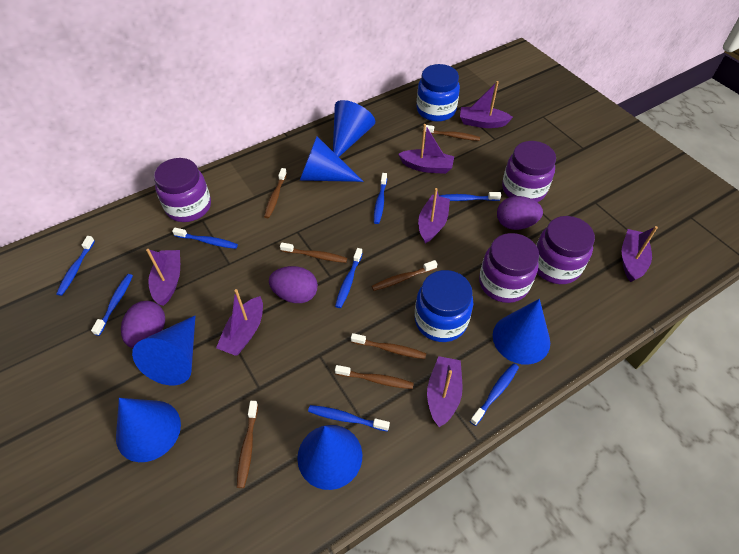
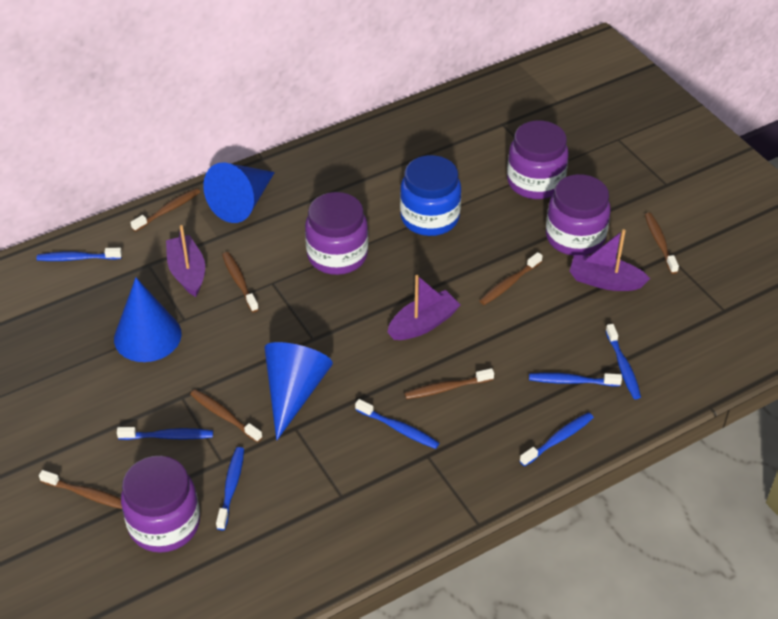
blue cone: [116,398,181,462] [132,315,196,385] [297,425,362,490] [300,136,364,182] [333,100,375,157] [493,299,550,365] = 6 -> [114,278,182,362] [203,162,275,223] [265,342,333,441] = 3
blue jar: [415,270,473,342] [417,64,460,122] = 2 -> [400,155,461,236] = 1
blue toothbrush: [56,236,95,296] [91,274,133,336] [172,228,238,249] [308,405,390,431] [335,248,363,308] [374,173,387,224] [439,192,501,201] [470,363,519,426] = 8 -> [37,248,122,261] [117,427,213,440] [216,447,244,530] [355,399,439,449] [520,412,594,466] [529,373,622,386] [606,324,641,399] = 7
purple boat: [146,249,180,306] [216,289,263,356] [398,124,454,174] [418,188,450,243] [427,356,462,427] [460,81,513,128] [622,226,658,282] = 7 -> [166,225,205,297] [387,275,461,340] [570,229,650,291] = 3
purple egg: [121,301,165,348] [269,266,318,303] [497,196,543,230] = 3 -> none = 0

